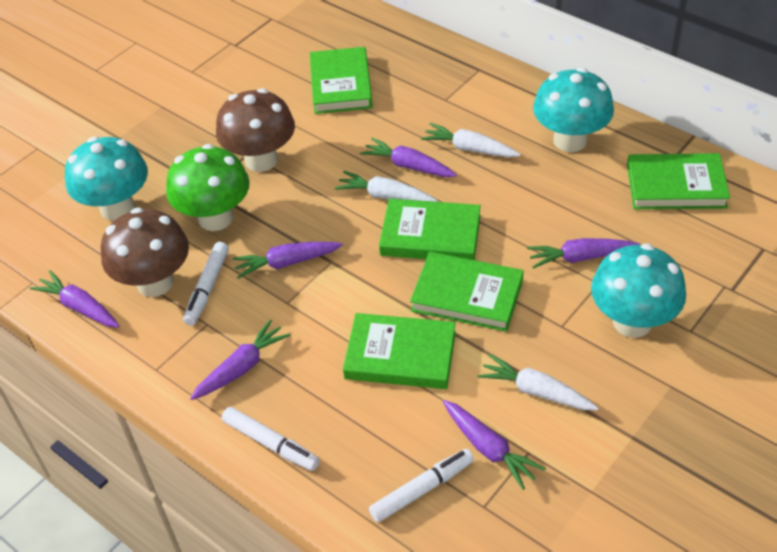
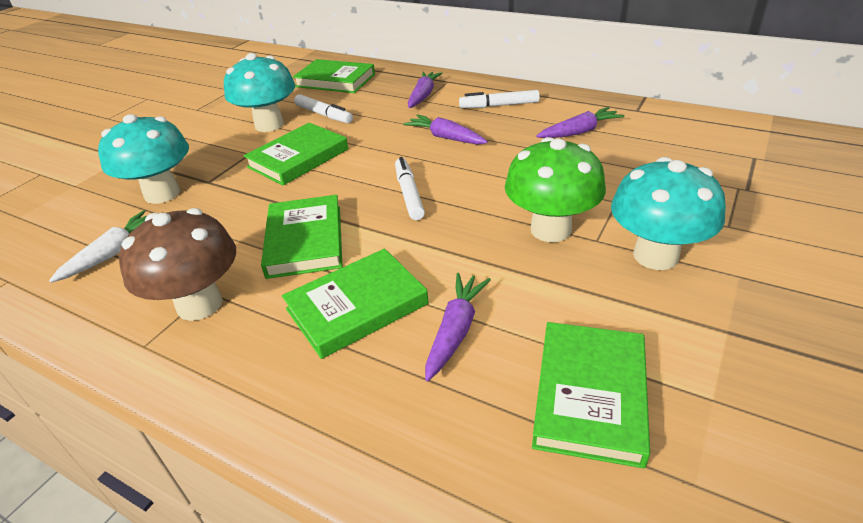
brown mushroom: [101,207,189,297] [216,88,295,172] = 2 -> [119,208,236,321] = 1
purple carrot: [30,270,119,328] [190,319,291,400] [233,242,343,279] [360,138,457,177] [443,400,546,490] [527,238,640,269] = 6 -> [403,114,488,145] [408,72,442,108] [425,273,491,381] [536,107,624,138] = 4
white carrot: [335,171,438,202] [421,123,521,157] [478,354,599,410] = 3 -> [49,211,148,283] = 1

